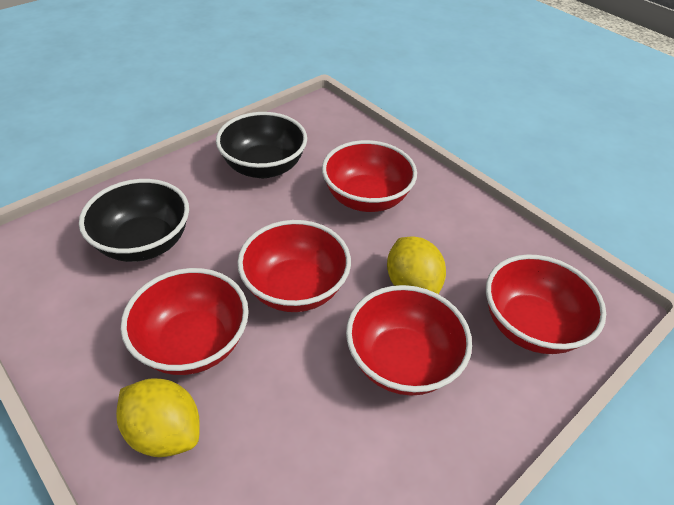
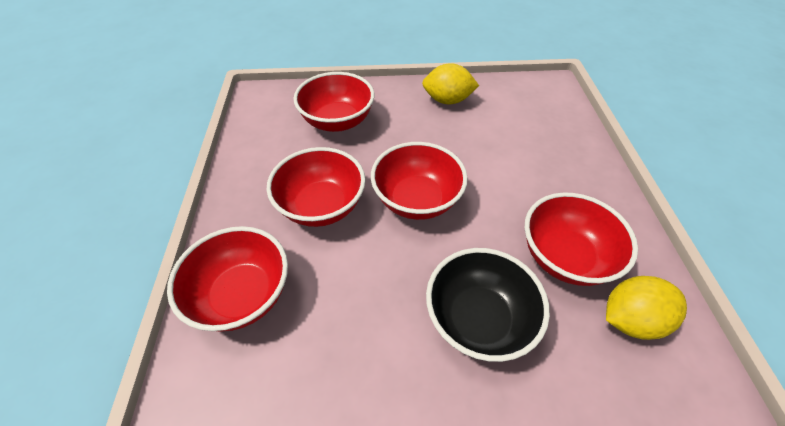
black bowl: [79,179,189,262] [216,112,307,178] = 2 -> [426,248,550,362] = 1

